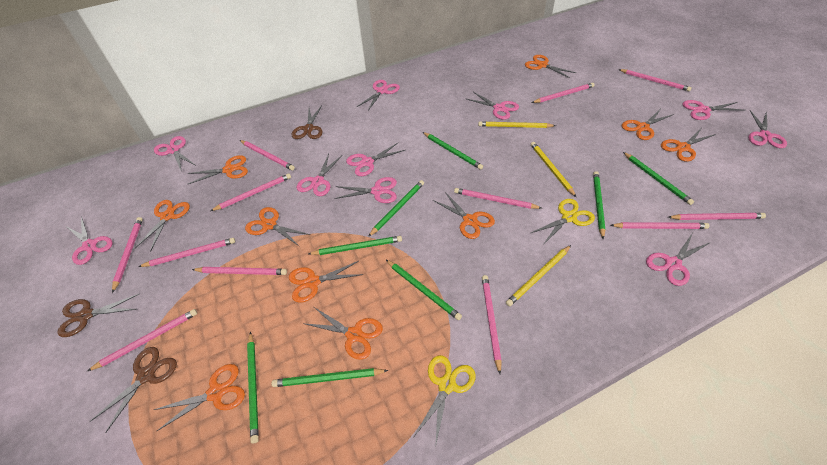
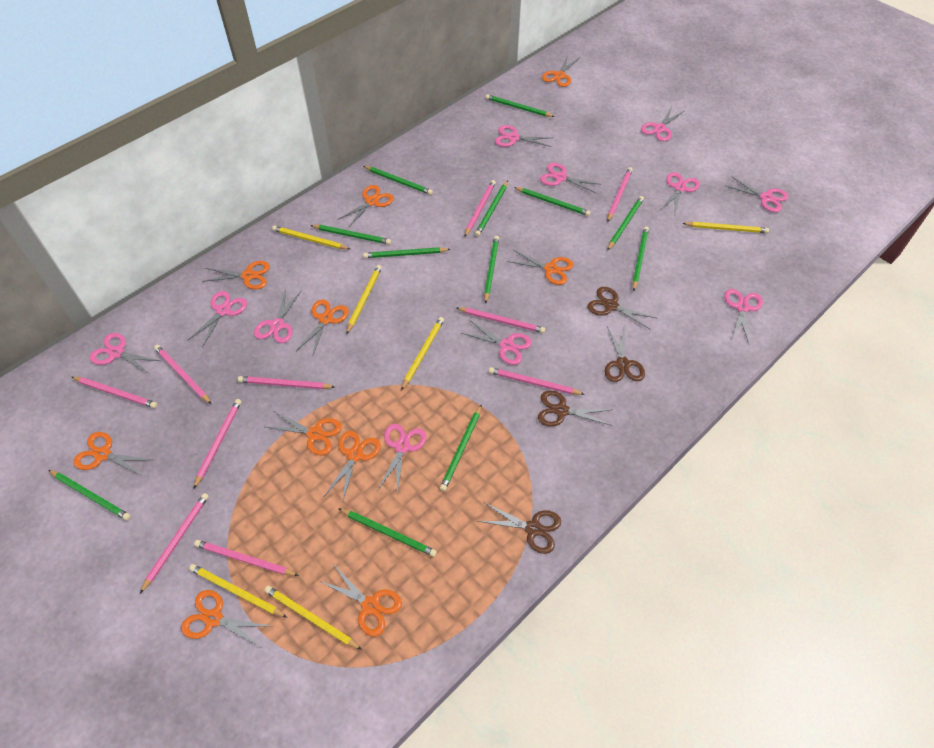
brown scissors: [57,294,139,337] [90,347,177,433] [291,105,323,139] = 3 -> [478,503,561,554] [538,390,613,427] [587,287,656,330] [605,326,645,382] = 4
green pencil: [247,332,259,443] [271,368,388,387] [309,236,402,255] [368,180,424,237] [386,260,462,320] [423,132,483,170] [593,171,606,239] [623,152,694,205] = 8 -> [48,470,131,520] [310,225,391,244] [338,508,437,557] [363,166,433,195] [363,247,451,258] [440,404,482,491] [475,181,508,236] [484,236,499,304] [486,94,555,117] [514,187,591,216] [608,196,644,250] [632,227,649,291] = 12
pink pencil: [88,309,197,371] [112,217,143,293] [138,238,235,267] [192,267,287,275] [211,173,291,211] [240,140,295,170] [454,188,541,209] [482,275,502,374] [532,83,595,103] [610,222,710,229] [618,69,692,92] [668,213,766,220] = 12 -> [72,377,157,408] [140,493,209,593] [154,345,211,404] [194,399,241,488] [194,540,299,576] [238,376,334,389] [457,307,545,333] [465,180,496,236] [489,367,585,395] [607,167,633,221] = 10
pink scissors: [66,216,113,265] [154,136,195,172] [296,154,341,196] [334,177,397,203] [346,143,405,176] [357,80,400,111] [465,92,519,120] [646,233,711,286] [683,100,742,120] [748,110,787,148] = 10 -> [90,333,160,374] [187,291,247,347] [254,288,301,343] [378,424,426,494] [462,320,532,365] [495,125,553,147] [540,163,602,194] [641,107,684,141] [660,172,700,214] [724,289,763,343] [726,176,789,212] = 11
yellow pencil: [478,121,556,128] [506,245,571,306] [531,142,576,197] = 3 -> [189,564,287,618] [264,586,362,650] [272,226,350,249] [346,265,382,334] [401,317,444,390] [682,222,769,233] = 6
yellow scissors: [413,355,476,448] [531,199,595,245] = 2 -> none = 0

